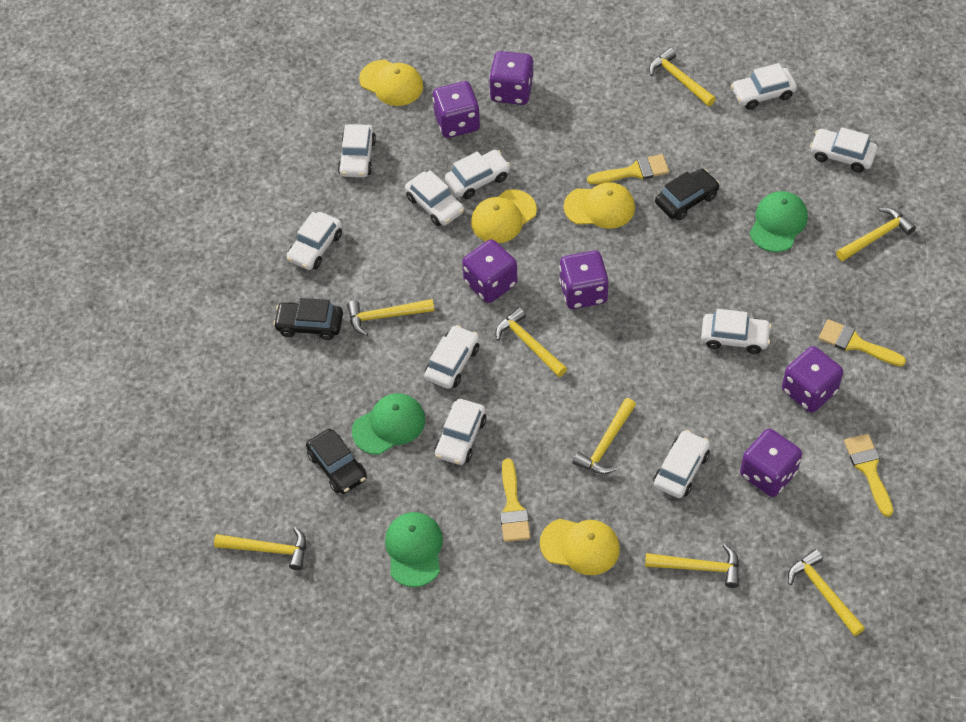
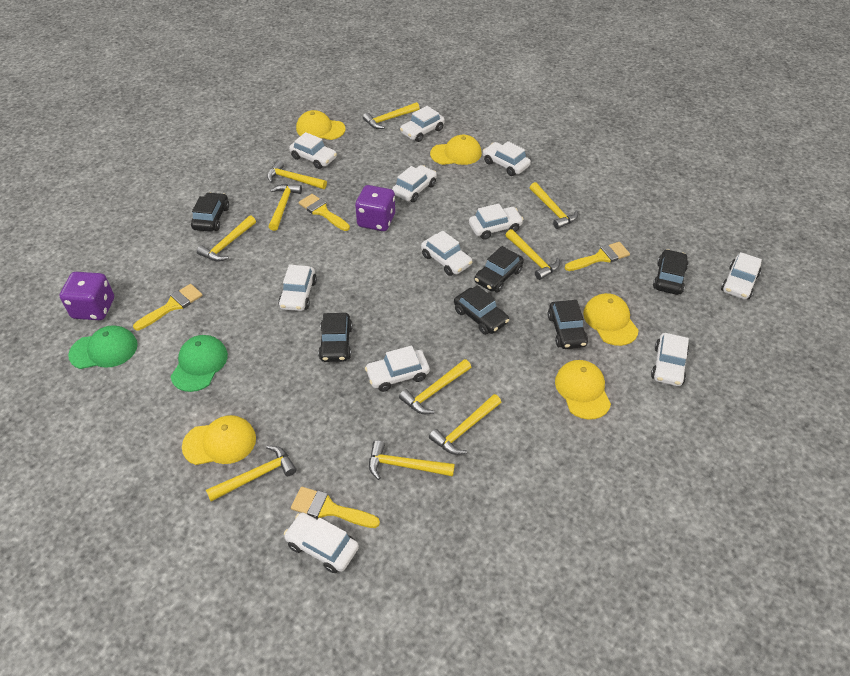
black car: [273,298,343,340] [306,429,367,494] [655,168,720,220] = 3 -> [191,192,229,232] [318,313,352,362] [454,285,509,335] [474,246,524,293] [548,300,588,349] [653,249,688,295] = 6
green cap: [352,393,425,455] [385,512,443,587] [750,191,808,252] = 3 -> [68,325,138,369] [171,335,228,392] = 2
purple dice: [433,81,480,138] [462,239,518,303] [489,51,534,105] [559,250,609,309] [740,429,802,497] [782,346,843,413] = 6 -> [60,272,114,320] [355,185,395,231] = 2
white car: [287,212,342,270] [338,124,376,177] [405,170,464,226] [424,325,479,389] [434,399,486,465] [445,150,510,199] [654,430,710,498] [701,309,772,354] [731,63,797,110] [810,127,877,173] = 10 -> [278,265,317,311] [284,512,359,573] [289,132,337,169] [365,346,430,392] [392,165,437,202] [400,106,445,142] [421,231,473,276] [469,203,524,240] [483,141,531,176] [651,333,689,386] [721,252,762,300] = 11
yellow cap: [359,60,423,106] [471,189,537,243] [540,519,620,575] [564,182,635,229] = 4 -> [182,415,256,465] [296,110,346,140] [430,135,482,165] [555,360,611,420] [583,293,639,346] = 5
yellow hammer: [214,527,306,570] [347,299,434,336] [495,307,567,377] [573,398,636,474] [645,544,739,588] [649,48,716,106] [788,549,865,636] [836,208,916,261] = 8 -> [197,215,256,262] [206,445,297,502] [267,160,327,189] [269,184,302,231] [363,102,420,129] [369,440,455,480] [399,359,471,414] [429,394,501,455] [506,229,560,280] [529,182,578,229] = 10

